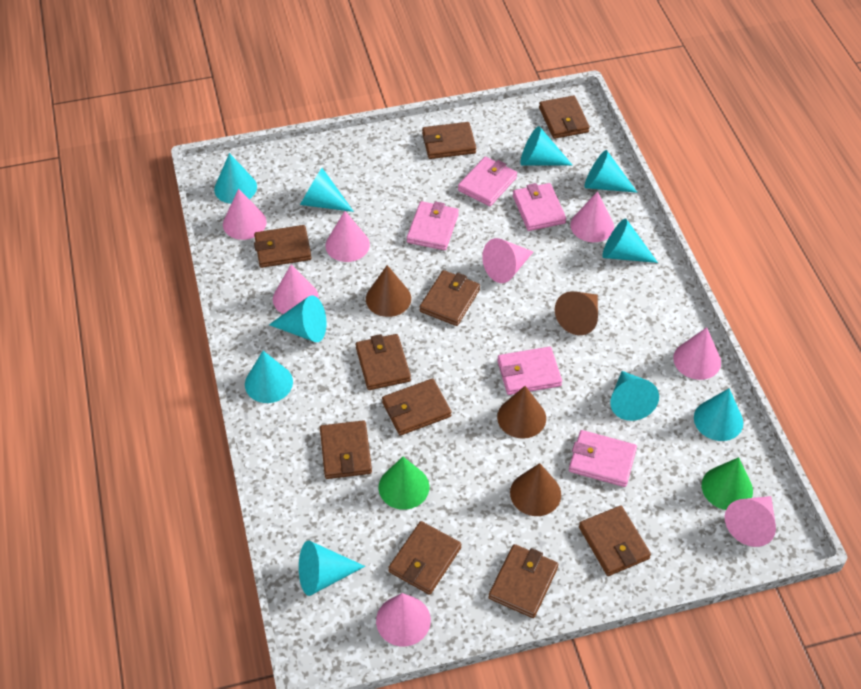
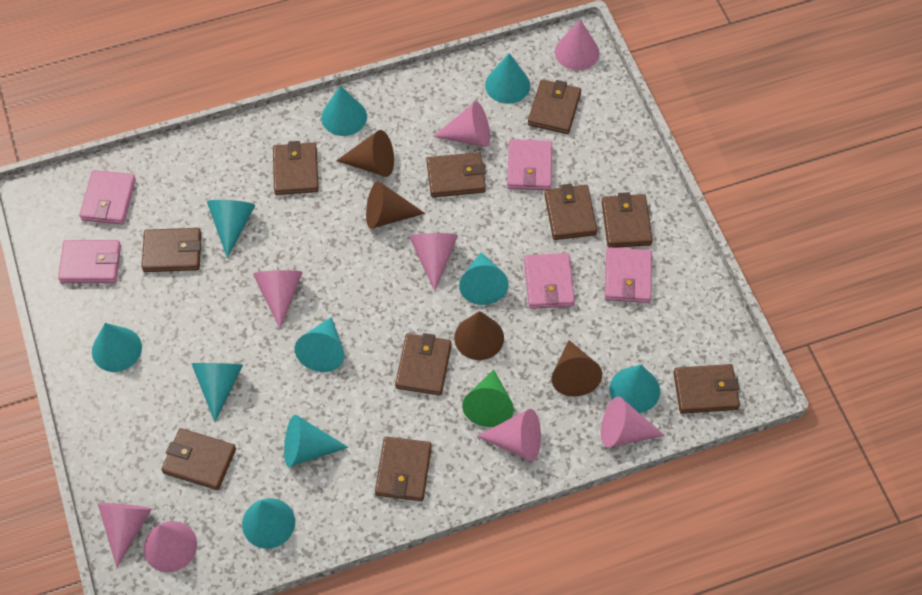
green cone: [379,457,429,510] [702,457,753,510] = 2 -> [462,370,514,427] = 1

